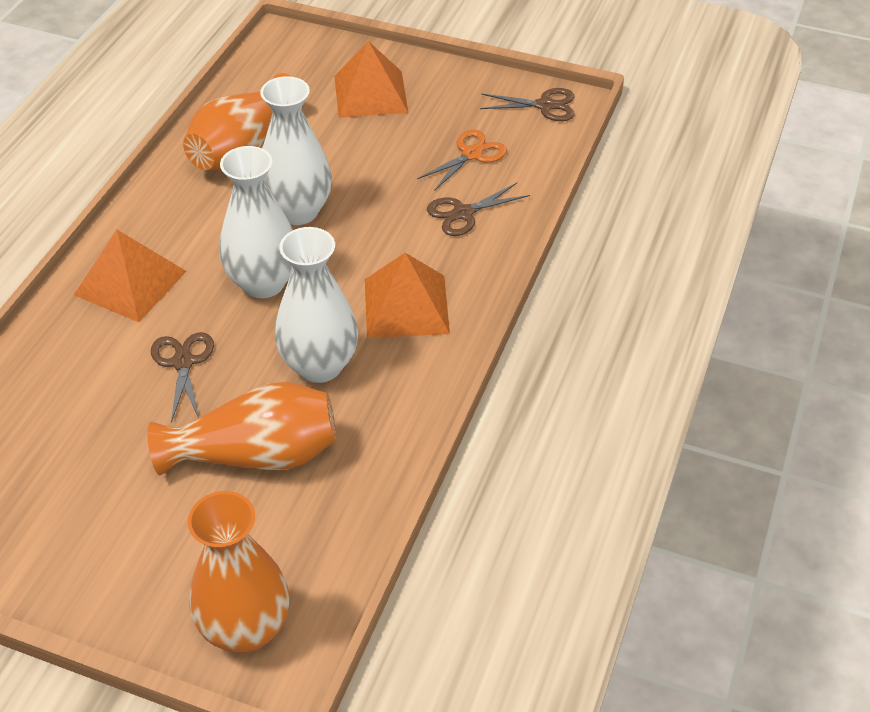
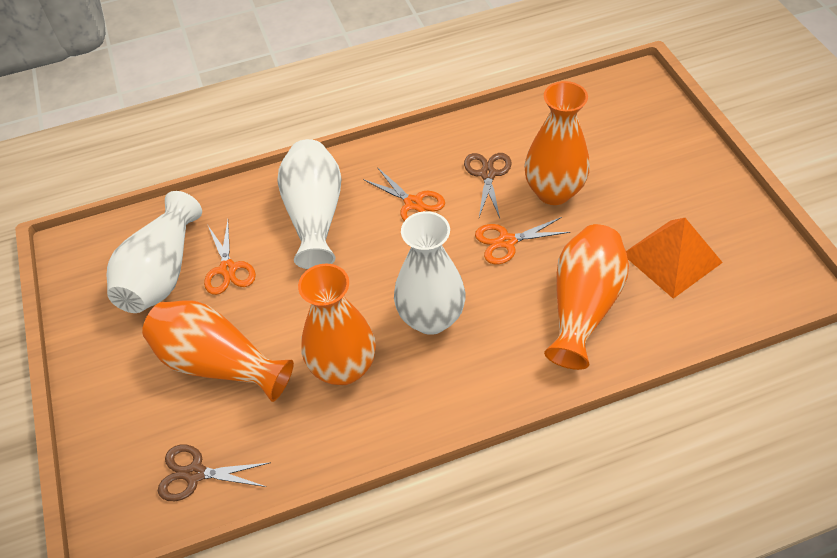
brown scissors: [151,332,214,423] [427,183,530,236] [480,88,575,121] = 3 -> [158,445,269,501] [464,153,512,218] = 2
orange pyramid: [74,230,187,322] [334,41,408,118] [365,253,450,338] = 3 -> [626,218,723,299] = 1
orange scissors: [417,130,507,191] = 1 -> [204,220,256,295] [363,167,445,221] [475,217,571,264] = 3
orange vase: [147,382,336,476] [183,73,305,171] [188,491,289,653] = 3 -> [142,300,294,402] [298,264,376,385] [524,81,590,205] [544,224,629,370] = 4

